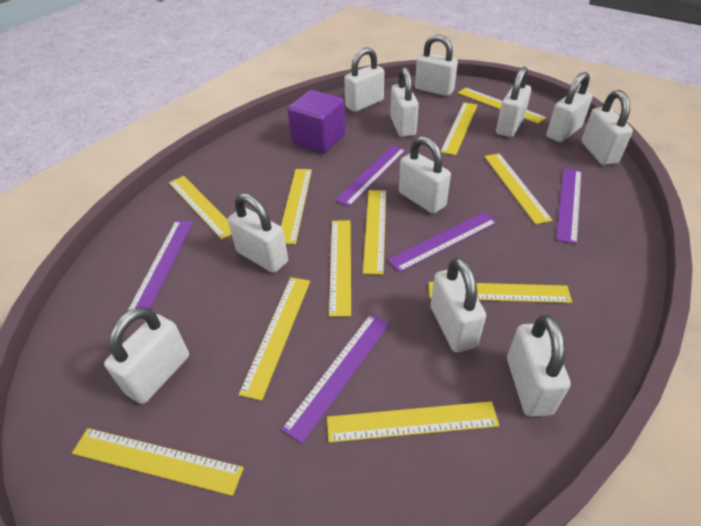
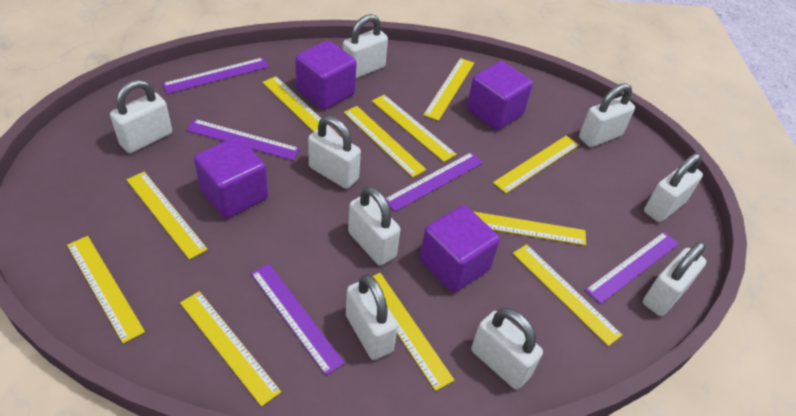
purple cube: [287,90,345,153] = 1 -> [194,136,268,219] [295,40,357,110] [420,205,500,293] [467,61,533,130] = 4
white padlock: [104,307,189,404] [228,193,288,273] [344,47,384,112] [390,67,419,137] [399,136,451,214] [415,35,458,96] [430,257,486,353] [496,67,531,137] [507,315,571,417] [546,72,593,142] [581,90,633,165] = 11 -> [110,80,172,153] [308,116,361,189] [343,14,388,79] [346,274,398,360] [348,186,400,266] [471,308,543,389] [579,83,635,147] [643,242,706,316] [644,153,703,222] = 9

